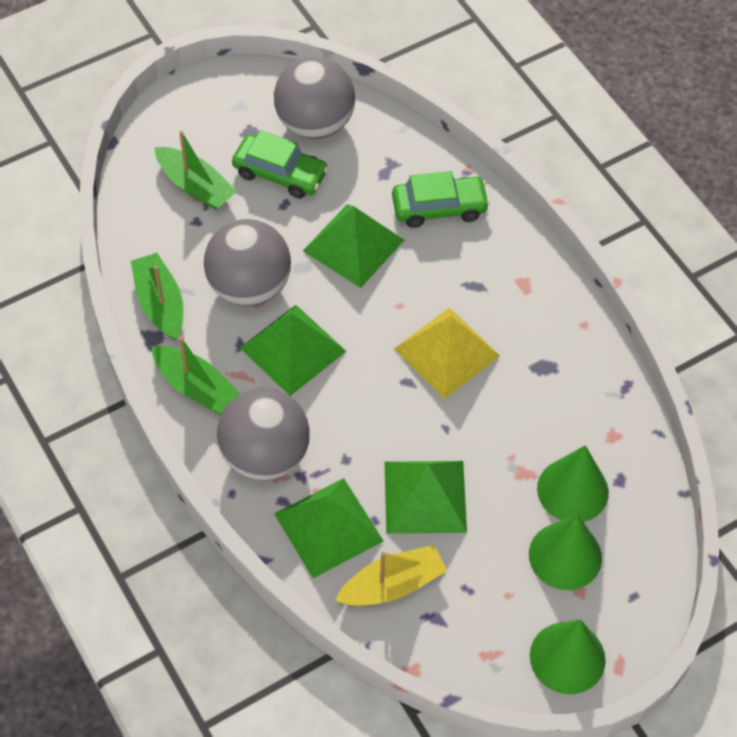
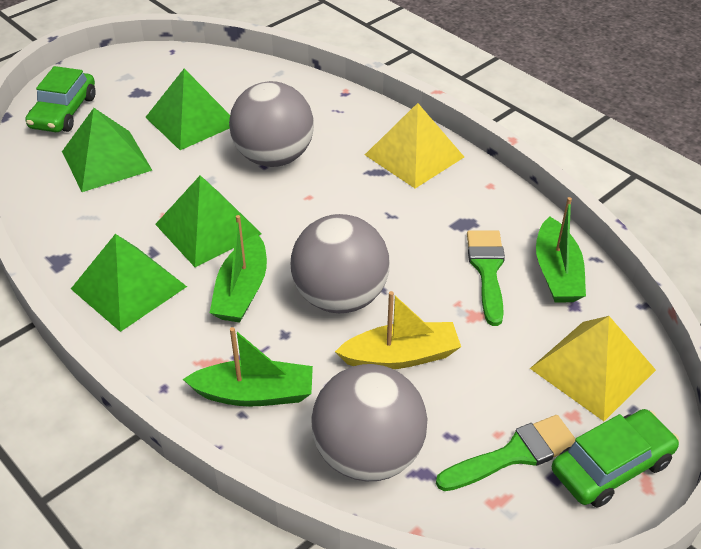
green brush: none = 0 -> [436,415,575,491] [467,230,505,326] = 2
green cone: [529,514,602,590] [530,619,606,694] [537,445,609,522] = 3 -> none = 0
yellow pyramid: [394,307,500,399] = 1 -> [365,103,464,188] [530,316,656,421] = 2

